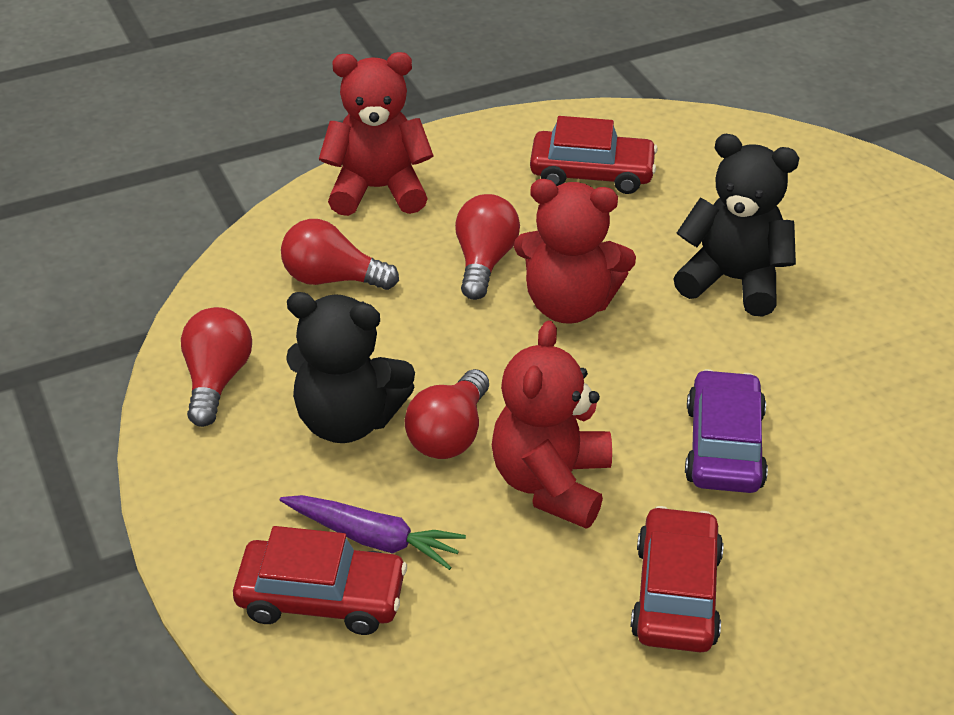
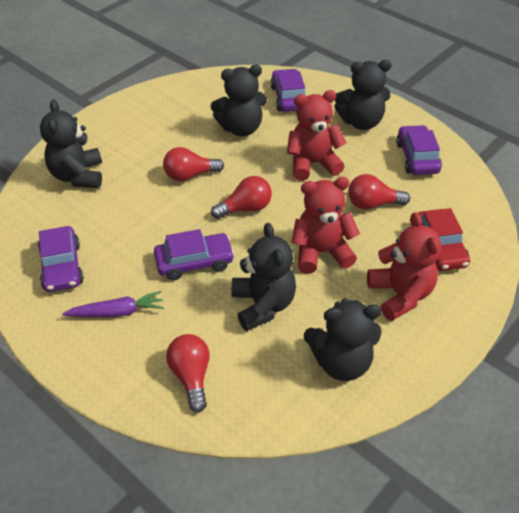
black teddy bear: [286,292,415,443] [673,134,799,317] = 2 -> [40,100,102,188] [210,65,267,136] [232,223,296,331] [304,298,382,381] [334,60,392,130] = 5
purple car: [685,369,768,493] = 1 -> [38,226,84,292] [154,229,235,281] [270,69,306,112] [396,125,442,175] = 4
red car: [233,526,407,635] [530,116,658,194] [630,506,724,653] = 3 -> [418,208,470,271] = 1

